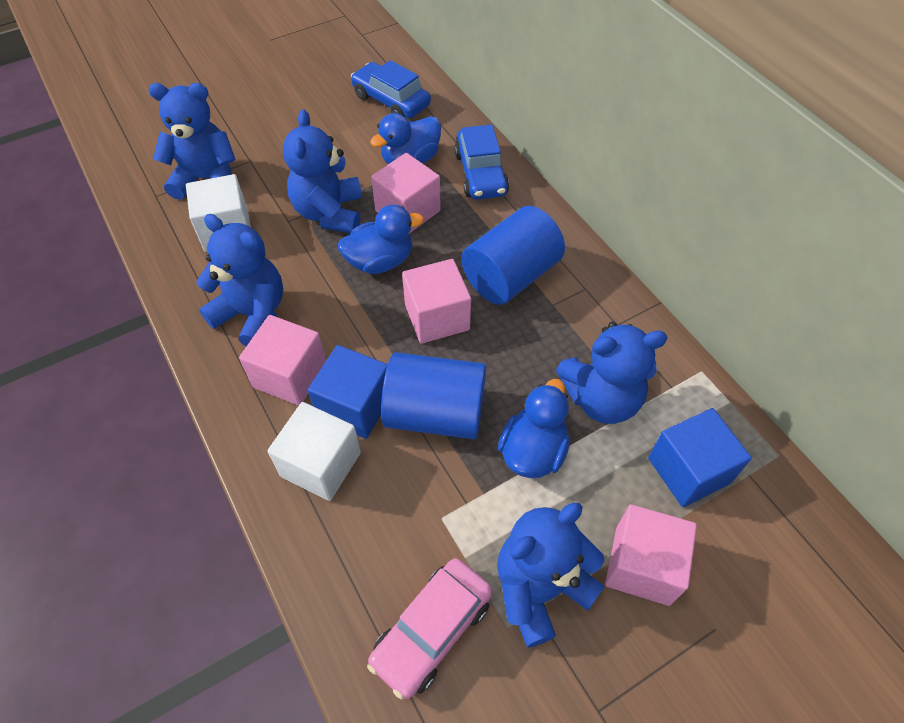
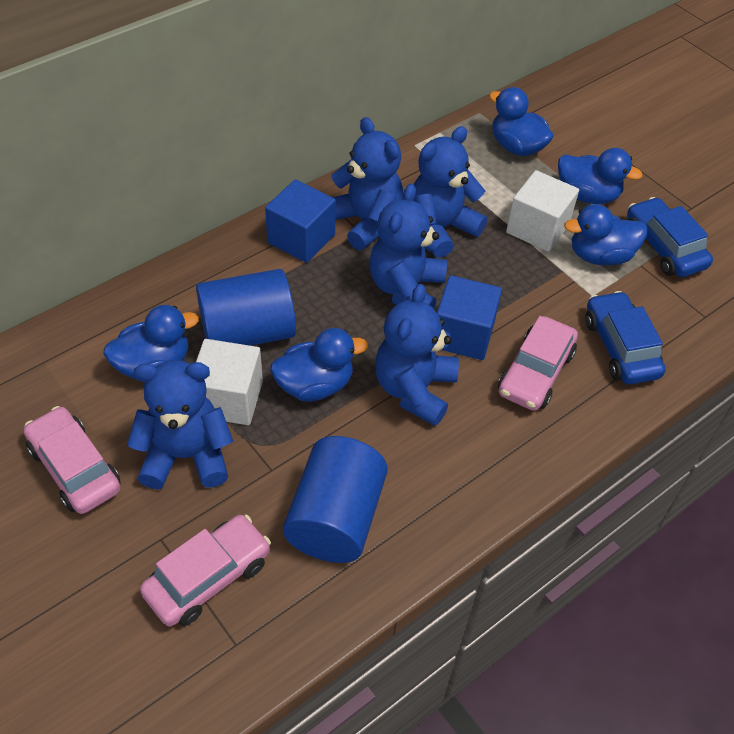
blue duck: [338,205,424,274] [370,113,441,164] [498,379,570,478] = 3 -> [103,305,199,381] [270,328,368,401] [489,87,554,156] [558,148,643,204] [564,204,647,265] = 5
pink car: [367,558,493,699] = 1 -> [24,406,121,514] [140,515,271,627] [498,316,578,411] = 3
pink cube: [239,315,326,406] [371,153,441,233] [402,259,471,344] [605,504,697,606] = 4 -> none = 0

